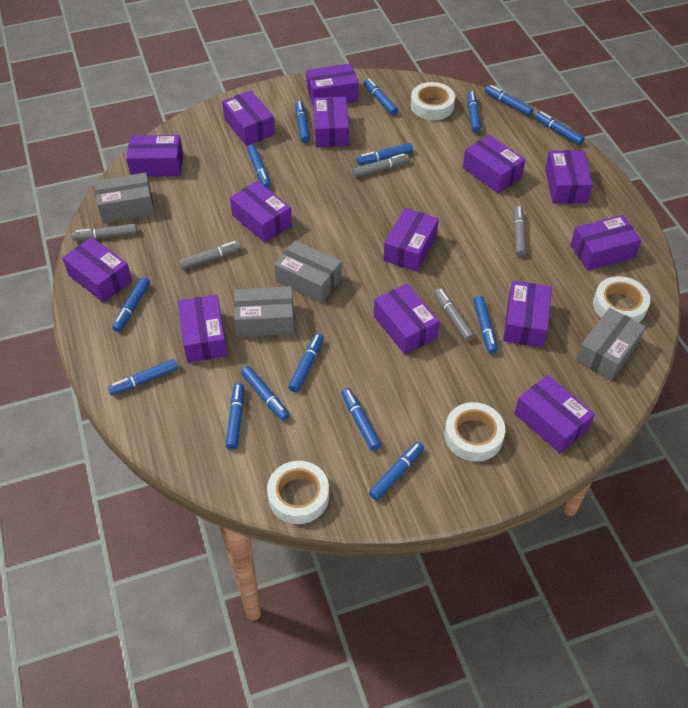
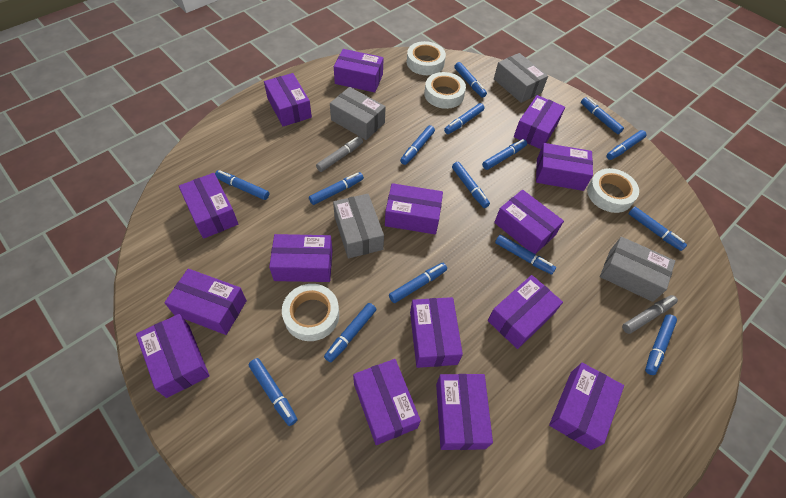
grey marker: [72,223,137,241] [179,241,242,270] [352,153,409,178] [434,288,475,341] [513,206,526,257] = 5 -> [316,137,363,172] [622,295,678,334] = 2
purple box: [62,237,132,303] [126,135,183,177] [178,295,228,363] [222,90,275,146] [230,181,292,243] [306,63,359,107] [313,97,349,147] [374,284,440,354] [383,208,439,272] [463,135,525,193] [503,281,552,347] [514,375,595,454] [545,150,593,203] [570,215,642,271] = 14 -> [136,314,209,398] [164,269,247,335] [179,173,238,239] [264,73,312,126] [269,234,333,282] [334,49,384,92] [353,359,421,445] [385,183,443,234] [410,297,463,368] [436,374,493,450] [488,275,563,349] [494,190,564,254] [514,95,565,149] [536,143,593,191] [549,363,624,450] = 15

